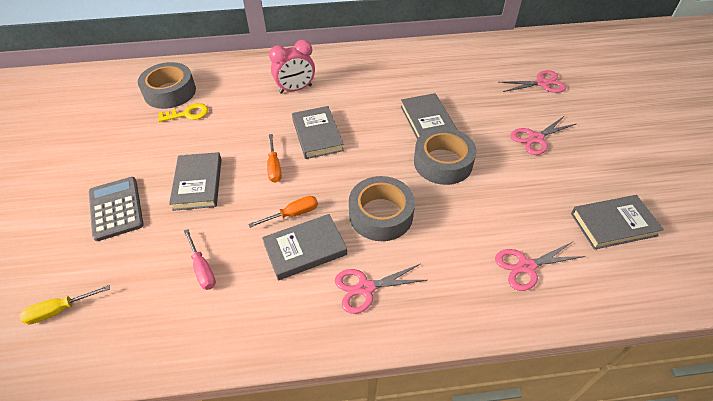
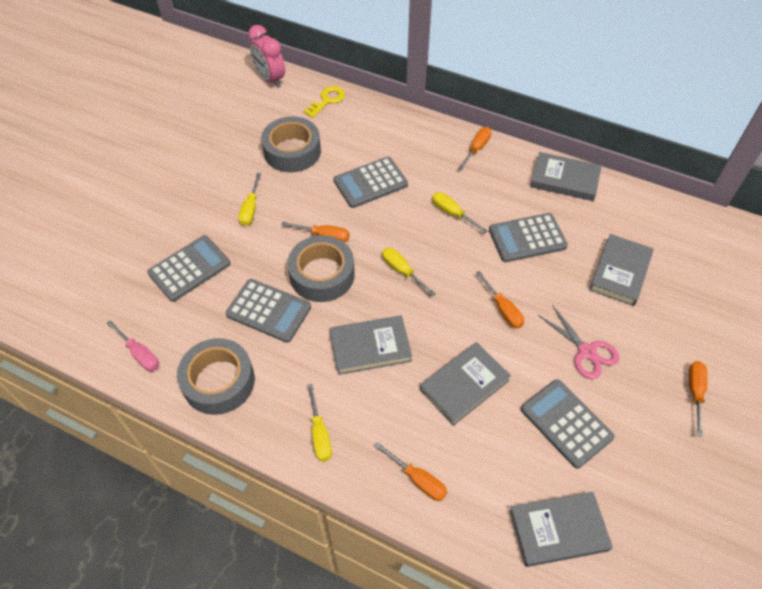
grey calculator: [89,177,144,241] = 1 -> [147,235,231,302] [226,279,311,343] [334,157,408,208] [489,213,568,262] [521,379,615,469] = 5
orange screwdriver: [248,196,318,228] [267,134,281,183] = 2 -> [282,222,350,242] [375,442,447,501] [458,127,492,170] [476,271,524,329] [689,361,708,437] = 5
pink scissors: [335,264,427,314] [495,242,585,291] [500,70,566,93] [511,116,576,155] = 4 -> [538,305,620,379] = 1
yellow screwdriver: [20,285,110,324] = 1 -> [238,173,261,226] [308,384,332,461] [382,248,435,297] [432,192,488,234] = 4

